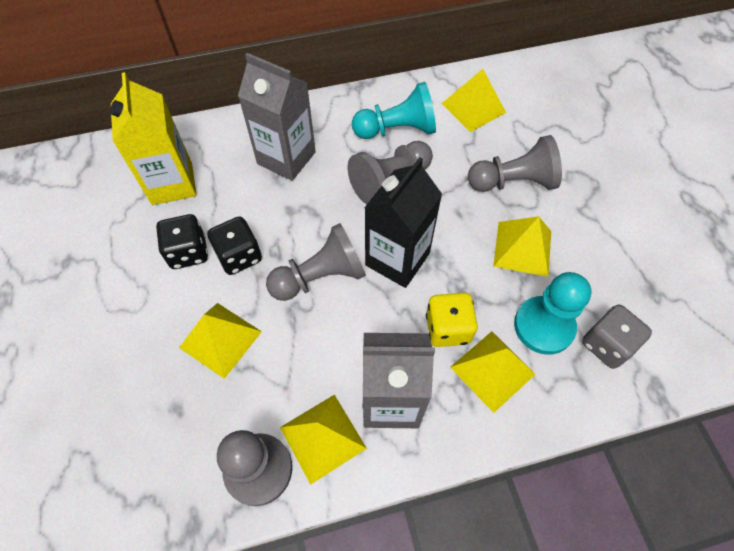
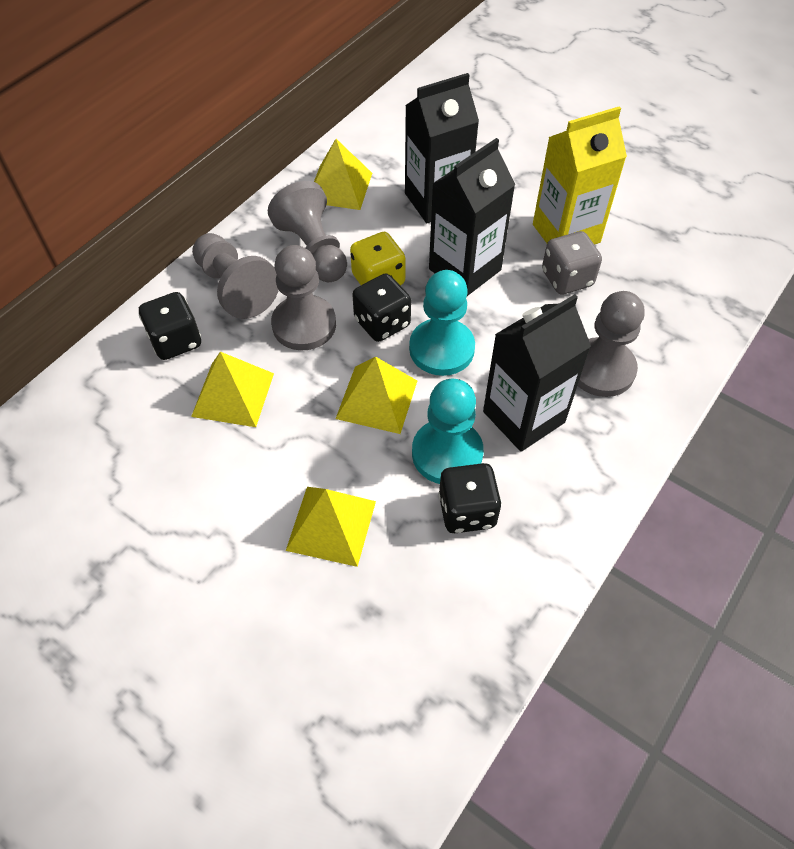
black carton: [364,157,442,288] = 1 -> [405,73,479,223] [429,138,515,296] [483,294,591,452] = 3
black dice: [156,214,208,269] [207,216,262,275] = 2 -> [139,292,201,360] [352,273,411,342] [438,463,502,533] = 3
grey carton: [238,53,316,181] [363,333,435,428] = 2 -> none = 0
yellow pyramid: [179,303,262,379] [280,394,367,485] [441,69,506,132] [450,331,535,413] [493,216,551,277] = 5 -> [191,352,274,427] [286,487,376,567] [314,139,372,210] [336,356,417,434] = 4

